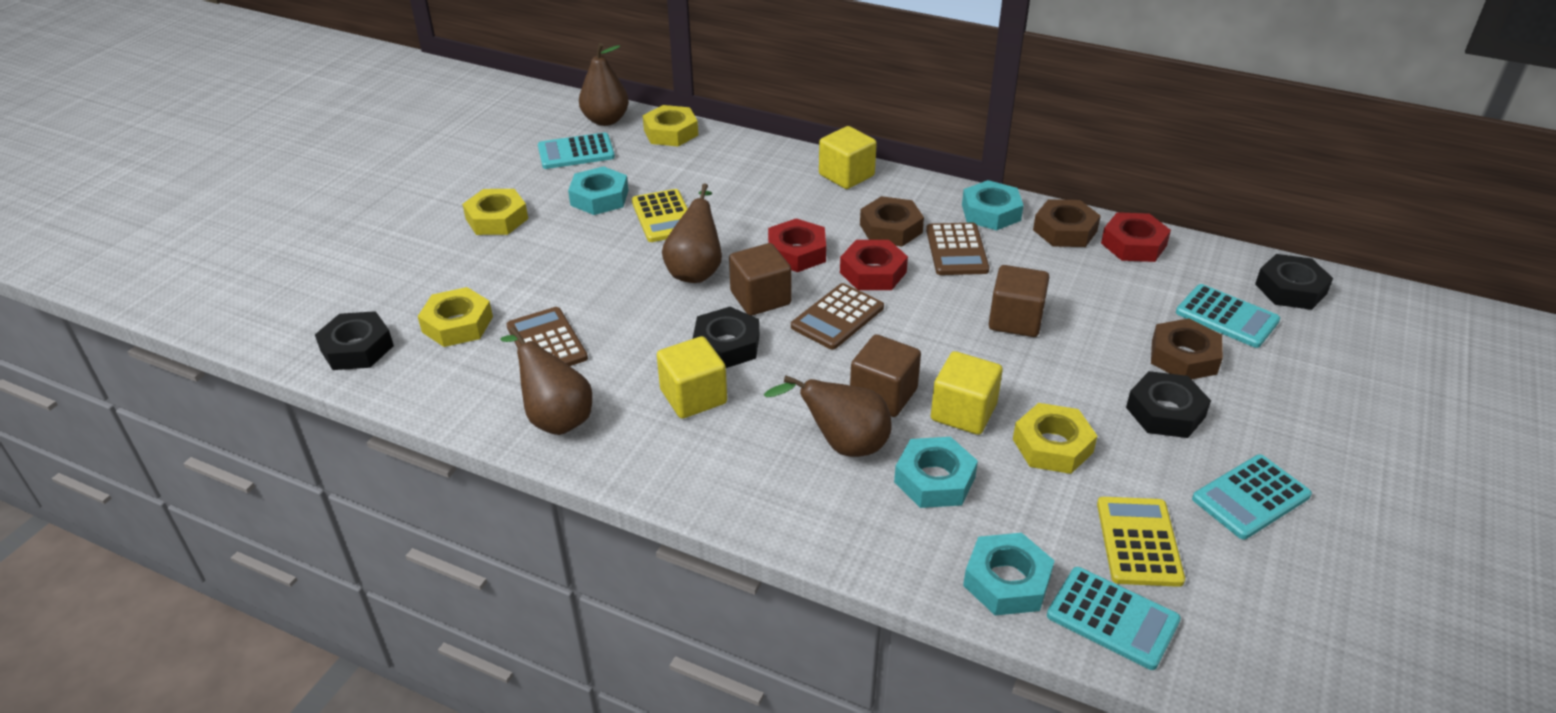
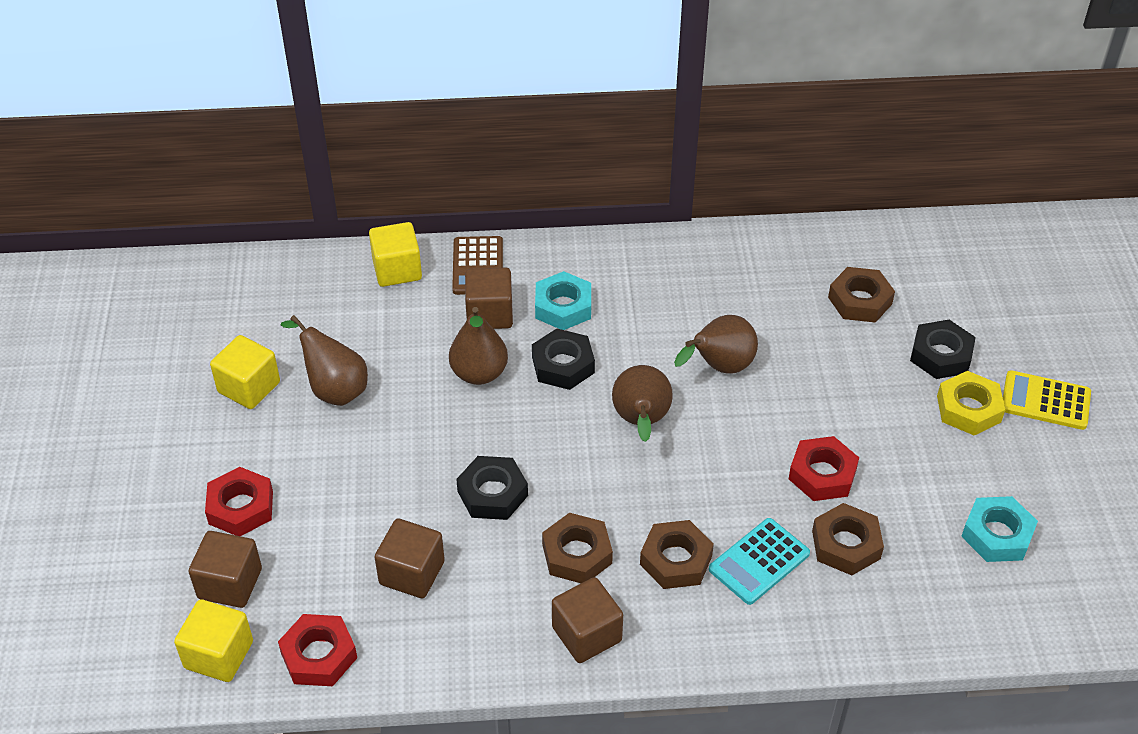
black nut: [315,311,394,370] [693,307,759,368] [1126,371,1211,438] [1255,254,1333,310] = 4 -> [456,456,528,520] [532,328,595,390] [910,320,976,379] = 3
brown calculator: [506,307,588,366] [791,283,884,350] [926,223,989,275] = 3 -> [452,236,503,295] = 1
brown cube: [729,243,791,316] [850,334,921,417] [989,265,1049,337] = 3 -> [189,531,262,608] [374,519,445,598] [465,268,513,329] [552,577,623,663] = 4
brown nut: [860,196,924,247] [1033,199,1101,247] [1151,318,1223,379] = 3 -> [542,513,613,583] [640,520,714,589] [812,503,884,575] [828,267,895,323] = 4
turquoise calculator: [538,132,615,169] [1047,567,1181,670] [1176,284,1280,348] [1192,454,1312,540] = 4 -> [709,518,810,605] = 1
turquoise nut: [568,166,629,215] [894,437,978,508] [962,180,1024,230] [963,533,1055,616] = 4 -> [535,271,591,330] [961,496,1038,562] = 2
yellow calculator: [632,189,688,242] [1097,497,1185,587] = 2 -> [1003,370,1091,430] = 1
yellow nut: [418,287,493,347] [462,189,528,235] [643,105,698,147] [1013,403,1097,474] = 4 -> [937,371,1005,436] = 1

